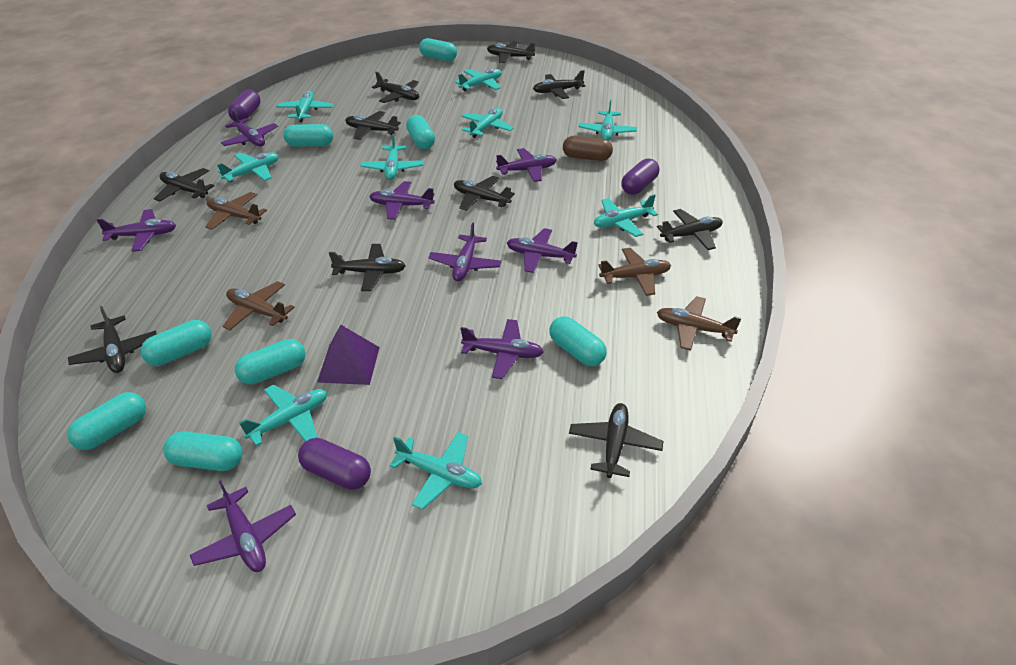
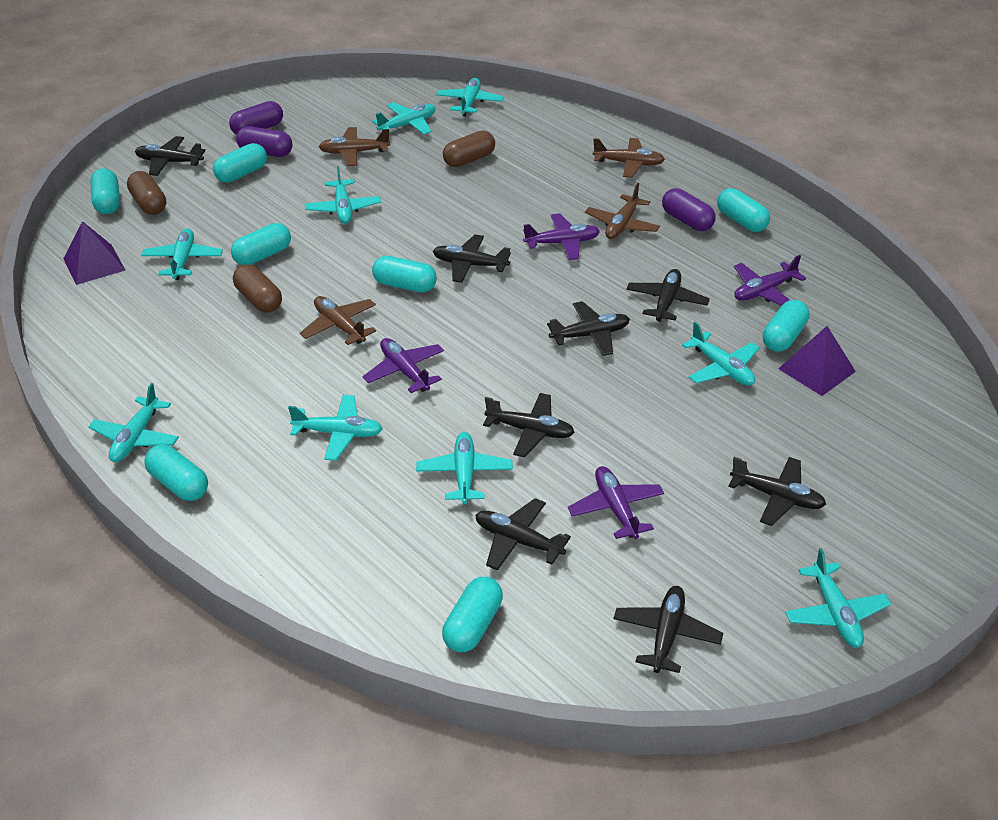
black plane: [68,306,157,373] [154,168,214,202] [329,244,406,291] [345,111,401,140] [372,72,419,103] [454,176,515,211] [487,41,535,63] [533,70,585,99] [569,403,663,478] [657,209,723,250] = 10 -> [135,136,205,176] [433,234,511,283] [476,498,571,571] [483,393,575,457] [547,301,630,356] [614,586,723,673] [626,269,710,322] [728,457,826,526] = 8
brown capsule: [563,136,613,161] = 1 -> [127,171,166,215] [233,264,282,313] [443,131,495,167] = 3
purple plane: [97,209,176,252] [190,480,296,572] [221,110,278,147] [369,181,435,220] [428,223,502,282] [461,319,544,379] [496,148,557,182] [507,228,578,273] = 8 -> [362,338,444,393] [523,213,600,260] [568,466,664,539] [734,255,806,306] = 4
purple pyramid: [317,325,380,385] = 1 -> [63,221,125,285] [778,326,856,396] = 2

